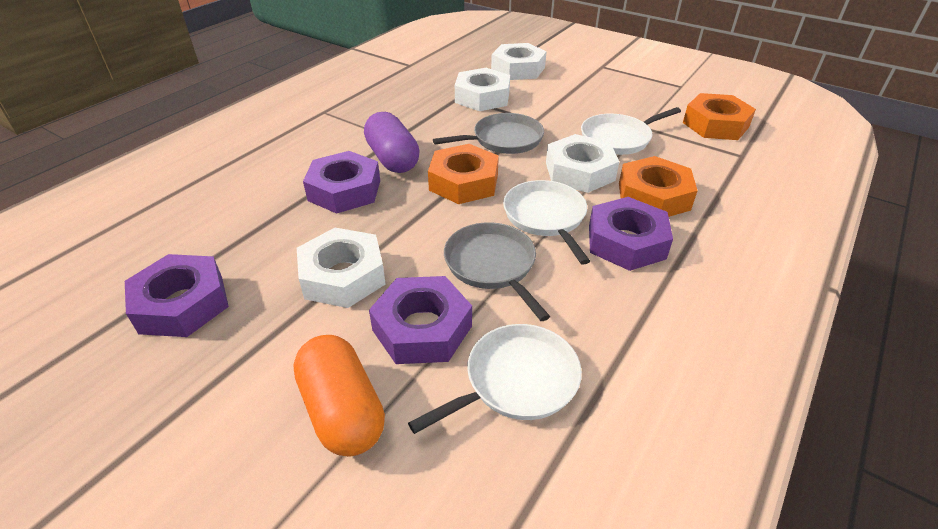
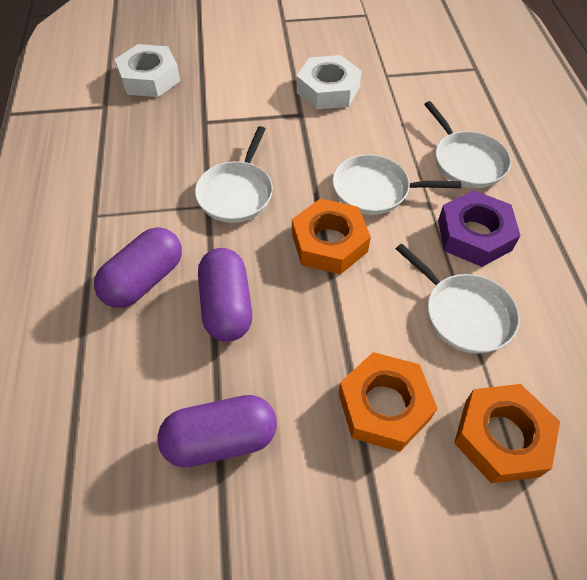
grey pan: [433,113,544,154] [444,222,550,321] = 2 -> none = 0
orange capsule: [293,335,385,457] = 1 -> none = 0
purple capsule: [364,112,420,173] = 1 -> [94,227,182,308] [157,395,277,467] [198,248,252,342] = 3
purple nut: [125,254,229,337] [303,151,380,214] [369,276,472,364] [589,197,673,271] = 4 -> [438,190,521,267] = 1
white nut: [297,228,386,308] [455,68,510,111] [491,43,547,80] [546,134,619,193] = 4 -> [115,44,180,97] [297,55,361,109] = 2
white pan: [408,324,582,434] [503,180,590,265] [581,107,681,155] = 3 -> [195,126,273,223] [332,155,461,215] [396,244,520,354] [424,101,511,188] = 4

